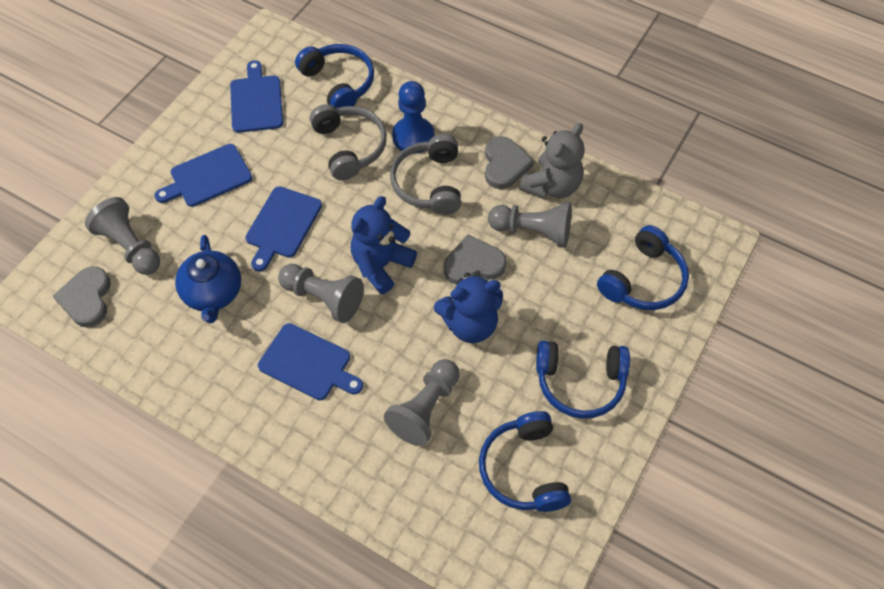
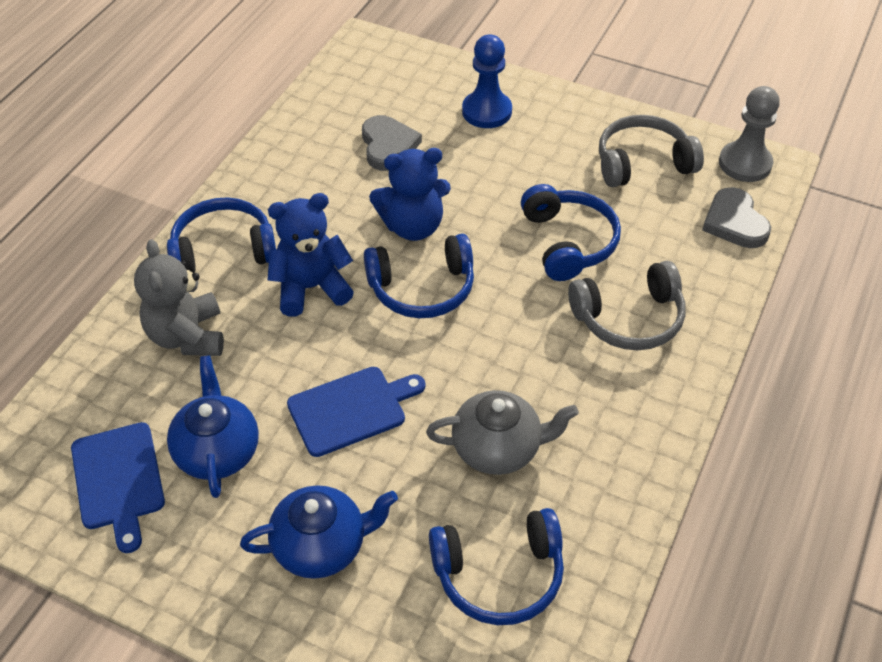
blue cutting board: [154,144,252,207] [230,60,283,133] [245,186,322,272] [258,323,363,400] = 4 -> [71,422,165,553] [287,367,426,457] = 2
blue teapot: [175,235,241,323] = 1 -> [167,355,259,498] [240,485,398,579] = 2
grey heart: [53,266,111,328] [444,234,506,285] [485,136,534,189] = 3 -> [362,115,422,171] [702,187,771,248] = 2
grey pawn: [85,197,160,275] [278,264,364,323] [384,359,460,446] [488,202,572,248] = 4 -> [719,86,780,182] = 1
grey teapot: none = 0 -> [426,390,579,475] = 1

